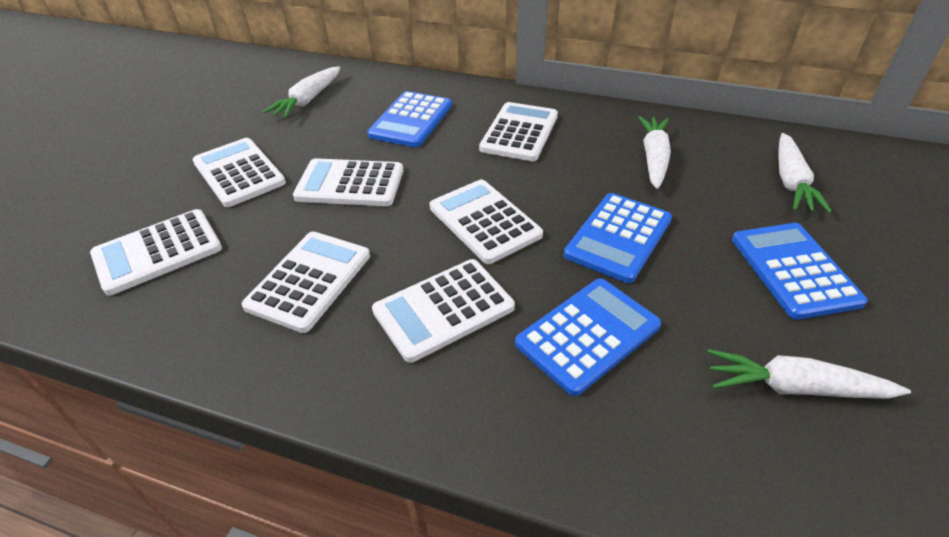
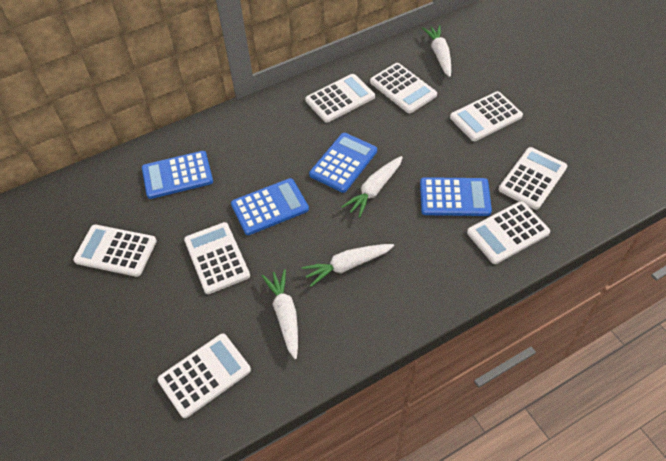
white calculator: [90,209,222,296] [192,138,286,207] [241,231,370,333] [293,158,403,206] [372,259,515,363] [430,179,543,264] [479,102,558,161] = 7 -> [73,225,156,277] [157,333,251,418] [184,222,250,294] [305,74,375,123] [370,63,437,113] [450,91,523,141] [467,201,550,264] [498,147,567,210] = 8

